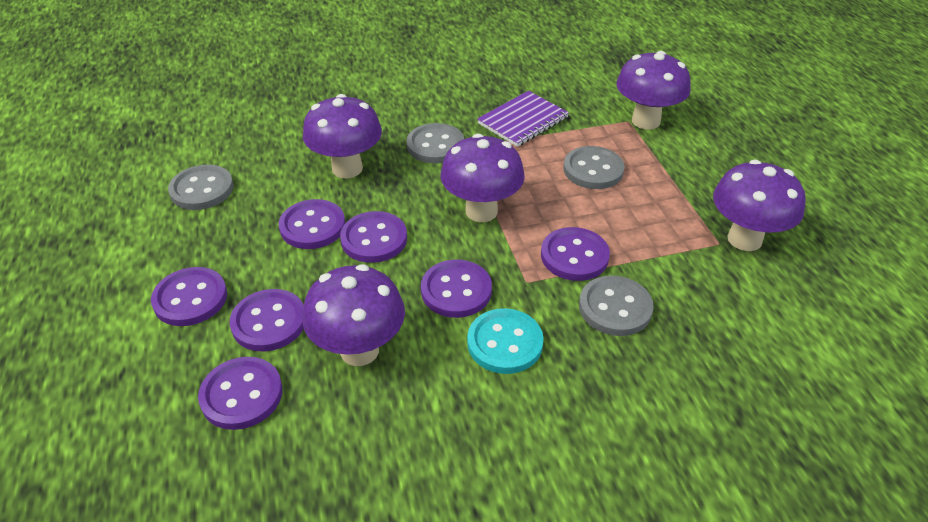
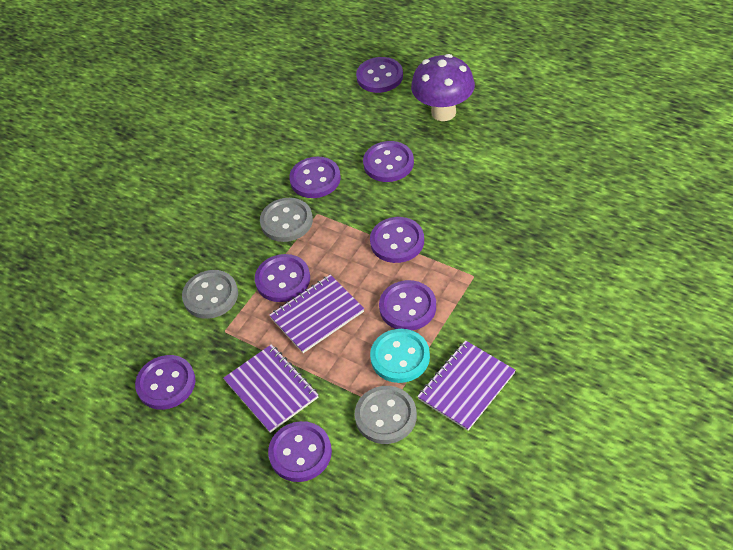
grey button: [168,165,234,210] [407,123,464,163] [563,146,625,189] [579,275,654,336] = 4 -> [182,270,238,319] [260,198,313,242] [355,386,417,444] = 3
purple button: [151,267,227,326] [198,357,283,430] [229,289,304,352] [279,199,345,249] [340,211,407,263] [421,260,492,318] [541,227,610,281] = 7 -> [135,355,195,410] [255,254,310,302] [268,421,332,482] [289,157,341,198] [356,57,403,93] [363,141,414,182] [370,217,424,263] [379,280,436,330] = 8
purple mushroom: [302,264,405,366] [303,94,382,179] [440,134,525,222] [616,51,691,130] [713,160,806,251] = 5 -> [411,54,475,121] = 1
purple notebook: [477,91,569,147] = 1 -> [223,344,318,433] [269,275,364,353] [417,340,516,431] = 3

